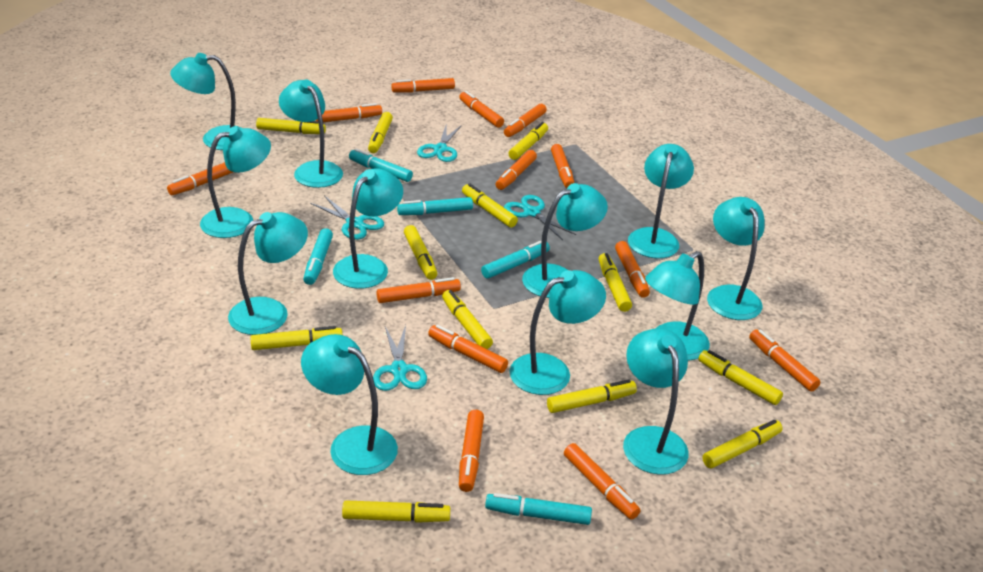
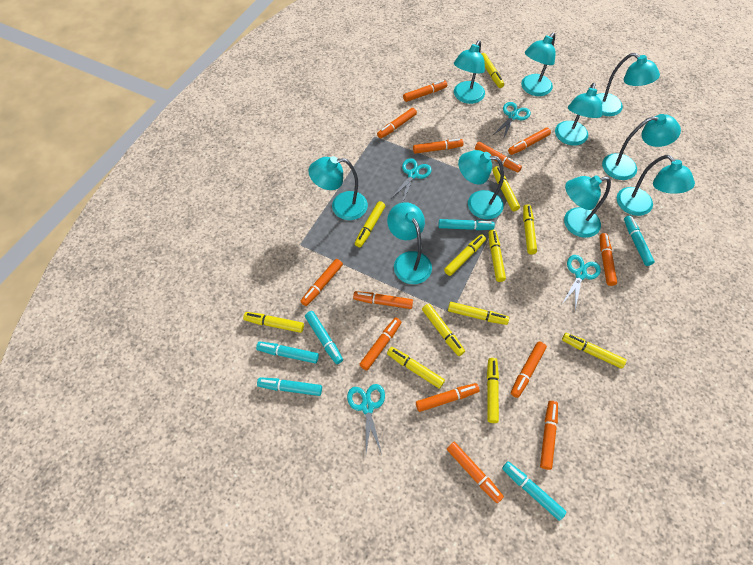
turquoise lamp: [170,53,242,150] [200,126,271,238] [228,212,308,335] [279,80,343,188] [301,334,398,475] [333,168,403,289] [509,270,606,395] [522,183,608,298] [623,328,689,475] [628,144,694,258] [645,251,710,360] [707,197,765,320] = 12 -> [308,156,368,220] [387,202,432,284] [454,40,485,104] [458,150,504,219] [521,33,556,96] [555,83,602,146] [564,175,611,238] [596,53,660,116] [602,114,681,180] [617,155,695,216] = 10
turquoise marker: [303,228,333,285] [349,149,413,182] [397,197,473,215] [481,240,550,279] [485,493,592,525] = 5 -> [256,341,319,363] [257,377,322,396] [305,311,343,364] [438,219,495,230] [502,462,566,521] [624,215,655,266] = 6

